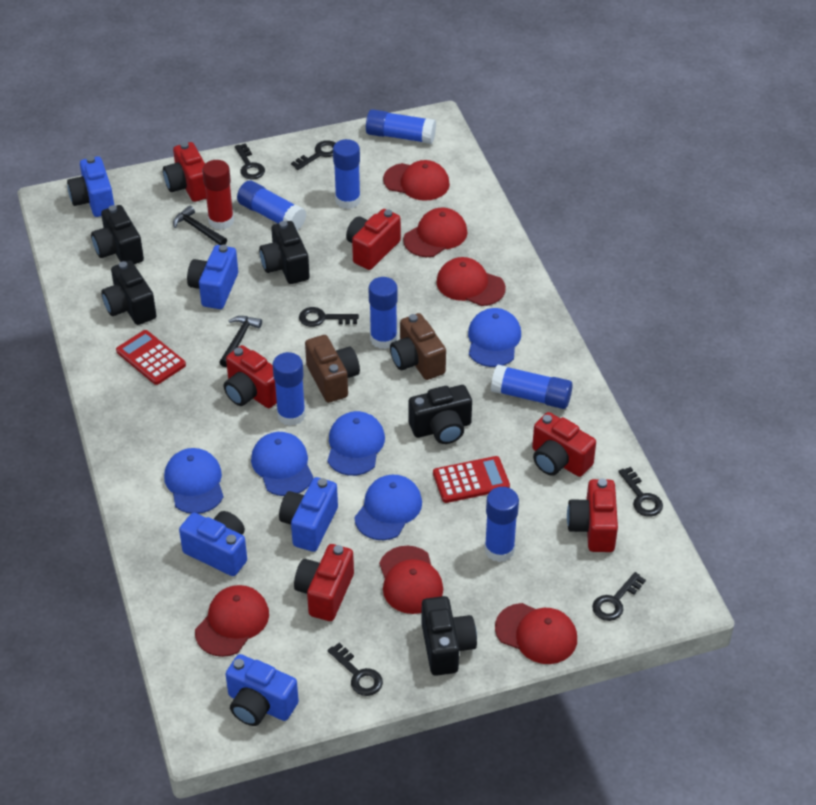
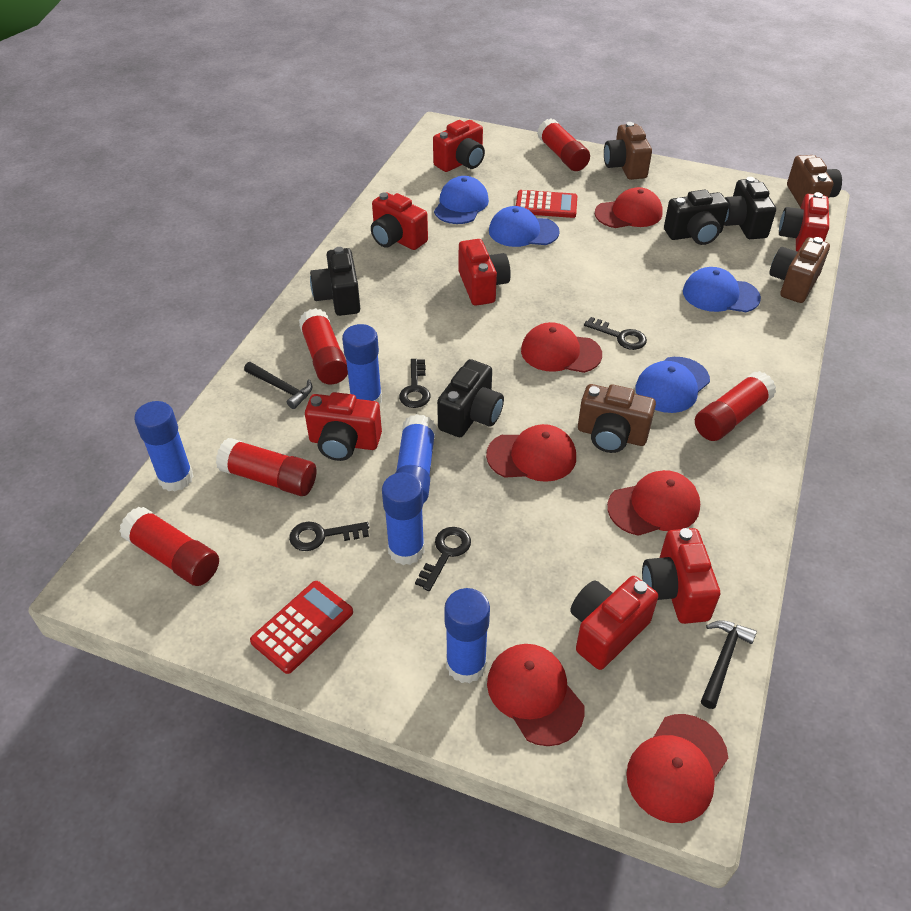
black camera: [91,205,144,264] [101,261,157,325] [259,221,310,284] [409,385,472,444] [421,596,477,676] = 5 -> [310,247,360,316] [437,359,504,437] [664,190,729,245] [724,177,776,239] = 4
black key: [235,143,265,179] [291,140,335,170] [299,307,359,327] [328,643,383,696] [592,572,646,621] [618,467,663,517] = 6 -> [289,522,369,551] [399,359,431,408] [415,527,471,591] [584,317,647,350] = 4
blue camera: [67,156,114,217] [179,511,247,576] [187,245,238,309] [226,654,299,726] [279,477,338,552] = 5 -> none = 0
blue cap: [164,448,223,514] [251,432,313,496] [327,411,385,476] [354,475,422,540] [468,308,521,367] = 5 -> [434,176,489,224] [489,206,560,247] [635,357,710,413] [683,267,761,312] = 4
blue glue stick: [237,181,306,231] [273,352,306,426] [333,139,361,209] [366,109,436,144] [369,277,398,349] [484,487,519,562] [491,364,573,409] = 7 -> [134,401,194,491] [342,324,382,405] [382,472,425,565] [395,414,436,504] [444,588,490,683] = 5
brown camera: [305,335,360,403] [390,313,446,380] = 2 -> [578,384,656,453] [604,122,652,180] [769,237,830,303] [787,155,842,208] = 4
red camera: [163,142,206,202] [224,345,277,408] [294,544,354,621] [346,209,401,270] [532,412,596,477] [567,479,618,552] = 6 -> [305,392,382,461] [371,192,428,250] [433,120,485,172] [459,239,511,306] [570,576,658,670] [642,528,720,624] [779,192,829,252] = 7
red glue stick: [202,160,234,230] = 1 -> [119,507,219,586] [216,438,317,496] [299,308,348,384] [537,118,590,171] [695,371,776,441] = 5

